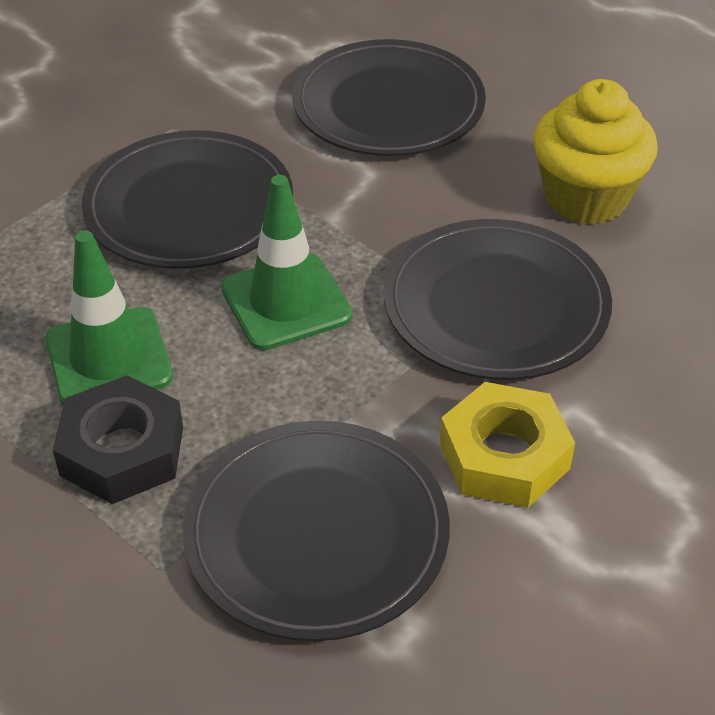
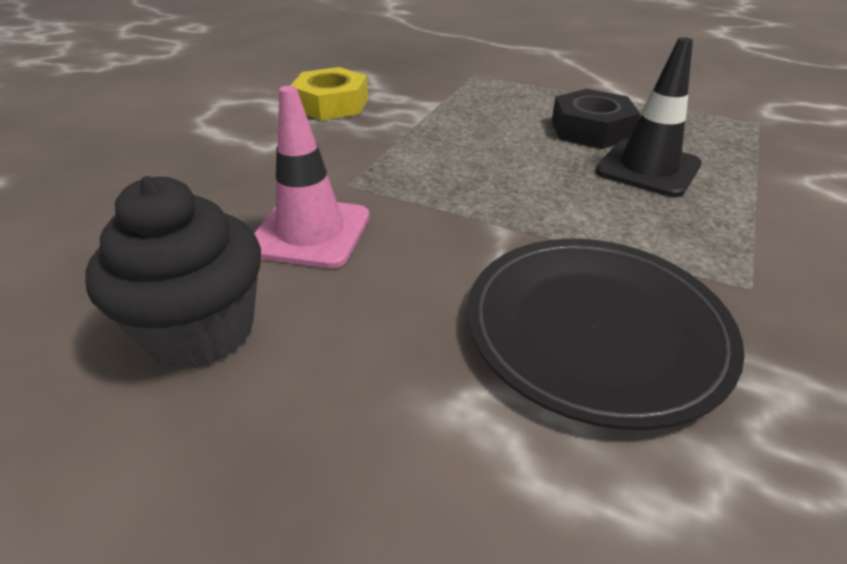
black cupcake: none = 0 -> [86,176,261,369] = 1
black plate: [82,130,293,269] [183,420,450,641] [292,39,486,156] [384,219,612,380] = 4 -> [467,239,745,430] = 1
black traffic cone: none = 0 -> [595,37,702,197] = 1
green traffic cone: [45,231,173,405] [221,175,352,350] = 2 -> none = 0
pink traffic cone: none = 0 -> [254,86,370,268] = 1
yellow cupcake: [533,79,658,225] = 1 -> none = 0

